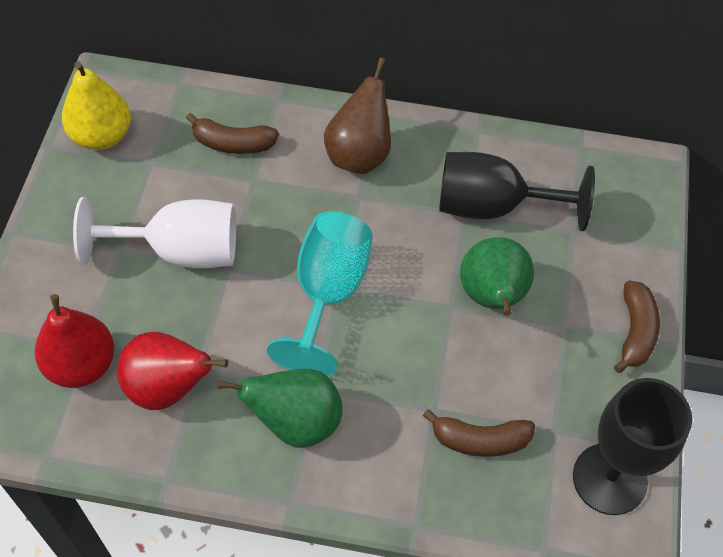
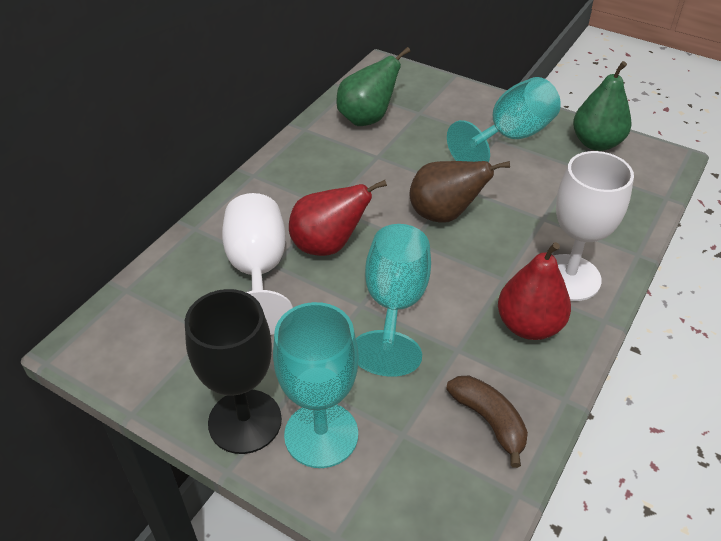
black goblet: [439,152,595,231] [573,378,692,515] = 2 -> [185,289,282,454] = 1
brown banana: [186,113,279,154] [423,409,535,457] [614,281,660,373] = 3 -> [446,376,528,468] = 1
turquoise goblet: [267,211,373,376] = 1 -> [273,302,358,468] [356,224,431,377] [447,77,561,162] = 3
white goblet: [73,197,236,268] = 1 -> [222,193,293,335] [554,151,634,301] = 2
yellow pear: [62,61,131,150] = 1 -> none = 0

